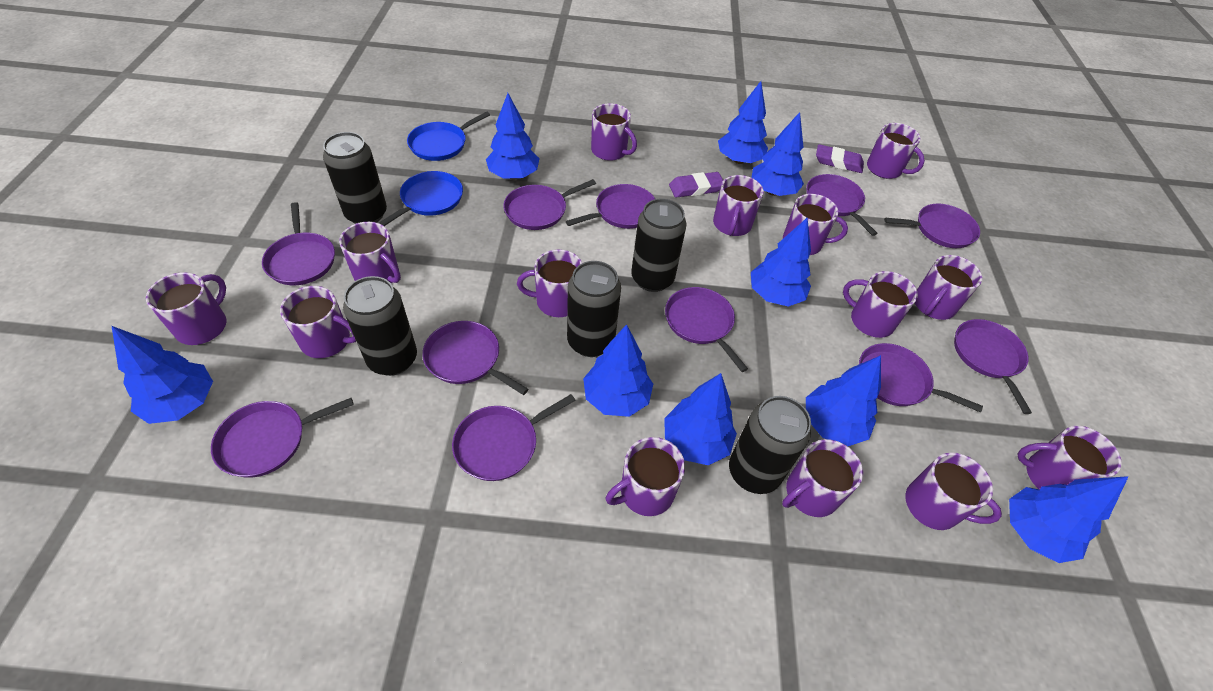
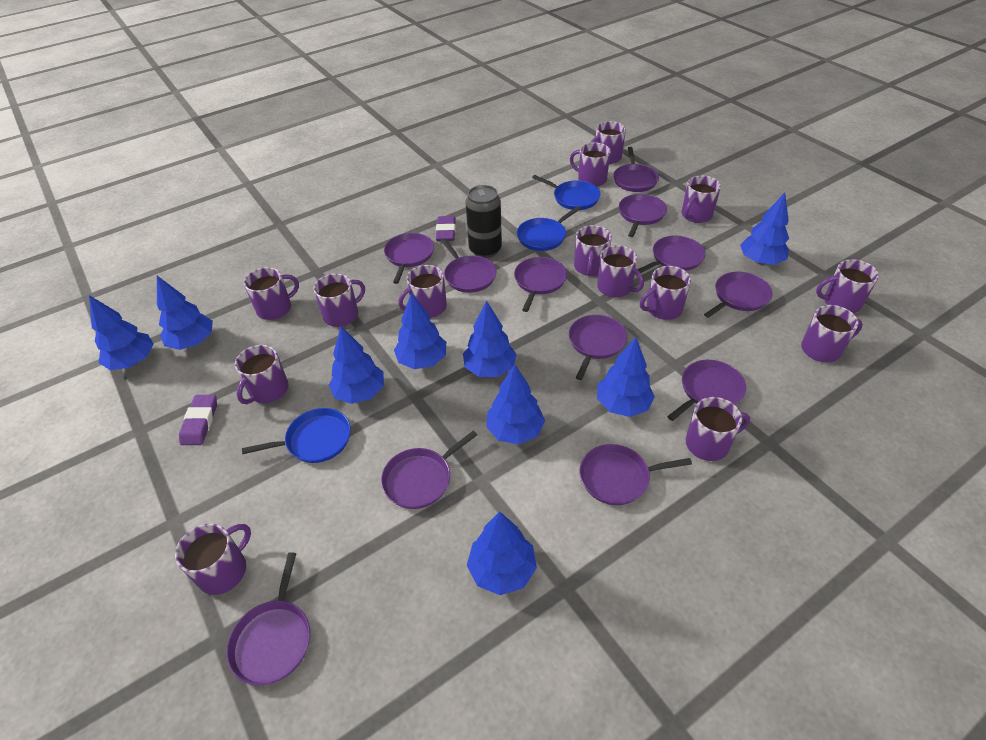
black can: [323,132,387,224] [343,276,417,376] [567,261,621,357] [631,199,687,292] [729,396,811,494] = 5 -> [466,185,502,258] = 1
blue pan: [379,171,463,226] [407,111,490,161] = 2 -> [242,408,351,463] [517,206,581,251] [532,175,600,210] = 3
purple pan: [211,398,354,478] [262,202,335,285] [422,321,528,395] [452,394,576,481] [503,179,596,230] [566,184,655,229] [665,287,748,372] [806,174,878,236] [859,343,983,412] [884,204,980,248] [954,319,1032,414] = 11 -> [226,552,310,685] [381,431,477,509] [384,233,434,284] [441,238,496,293] [514,257,567,312] [569,315,627,380] [579,444,692,505] [613,147,659,192] [619,194,667,237] [637,236,705,273] [667,360,746,421] [704,272,772,318] = 12

